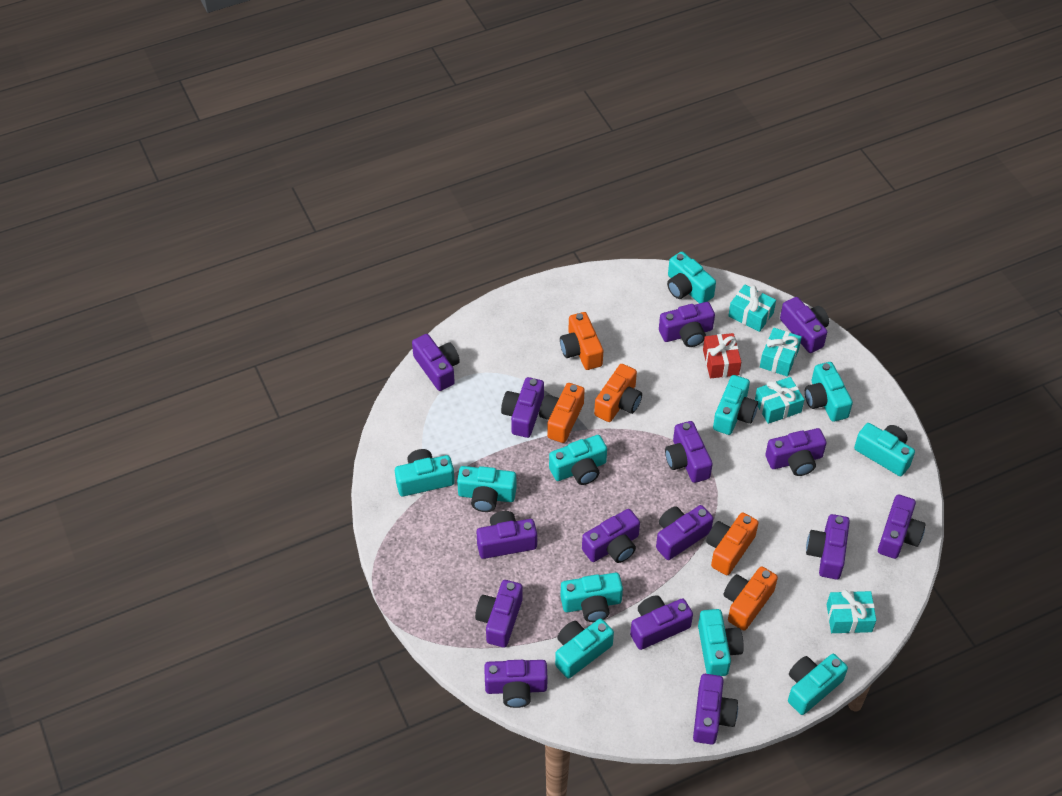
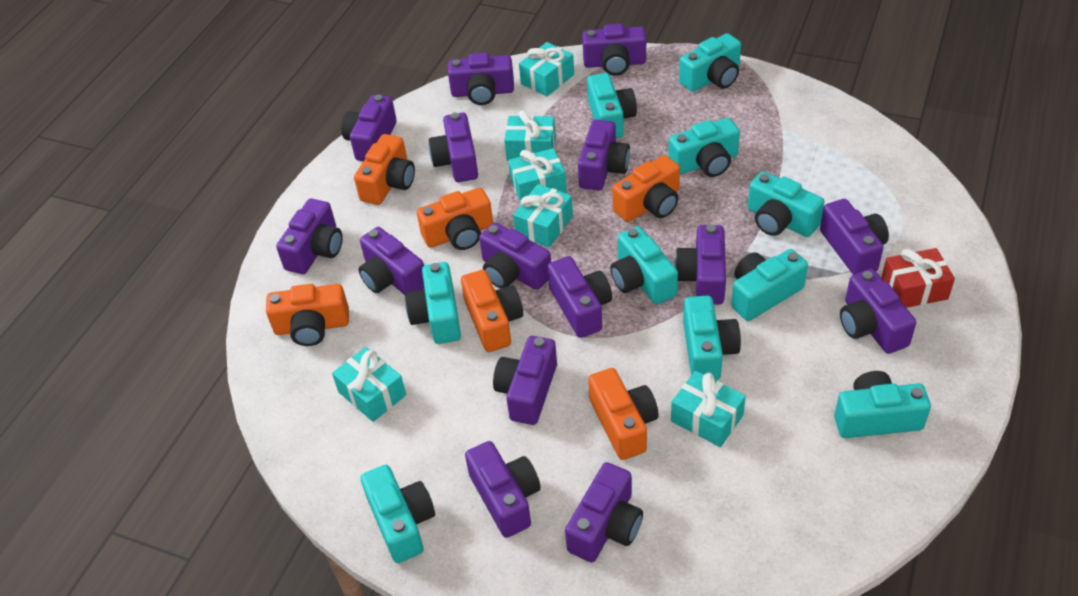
orange camera: [539,383,585,443] [560,312,603,370] [594,364,642,422] [706,513,758,575] [724,566,778,631] = 5 -> [266,284,349,346] [354,134,415,205] [417,188,493,250] [461,270,523,352] [588,368,659,460] [612,155,680,222] = 6
turquoise camera: [395,449,455,497] [457,466,516,512] [549,435,607,485] [555,619,614,678] [560,572,623,622] [667,252,716,303] [698,609,744,676] [713,375,758,435] [788,654,848,715] [805,362,853,422] [854,423,915,476] = 11 -> [360,465,435,563] [405,262,461,344] [587,73,637,138] [611,226,678,305] [668,118,740,177] [679,33,741,92] [683,296,741,380] [731,249,808,321] [748,171,824,237] [834,371,931,438] = 10
turquoise gift: [728,285,776,332] [755,377,805,424] [760,328,802,377] [827,590,876,633] = 4 -> [332,347,406,422] [504,110,556,161] [508,148,567,203] [513,184,573,248] [519,42,574,97] [671,371,746,447] = 6

